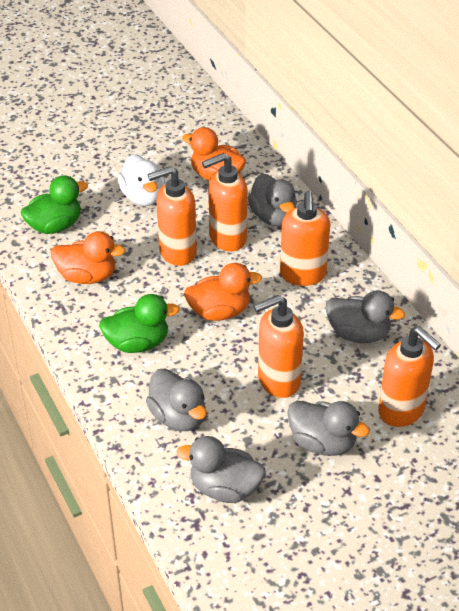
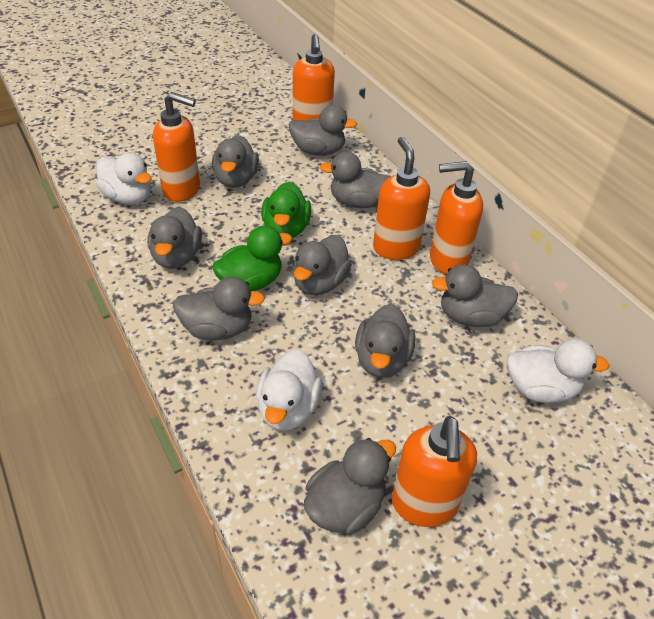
grey duck: [146,369,207,431] [176,436,266,503] [248,174,297,226] [287,401,370,456] [326,290,405,343] = 5 -> [148,207,202,269] [173,277,265,340] [212,135,259,188] [289,105,357,156] [294,235,352,295] [304,438,396,534] [320,152,391,208] [355,304,415,378] [431,264,518,327] = 9
orange duck: [51,231,126,284] [182,127,246,180] [184,263,262,321] = 3 -> none = 0
white duck: [118,154,165,206] = 1 -> [96,153,152,204] [256,349,322,431] [507,339,609,403] = 3

